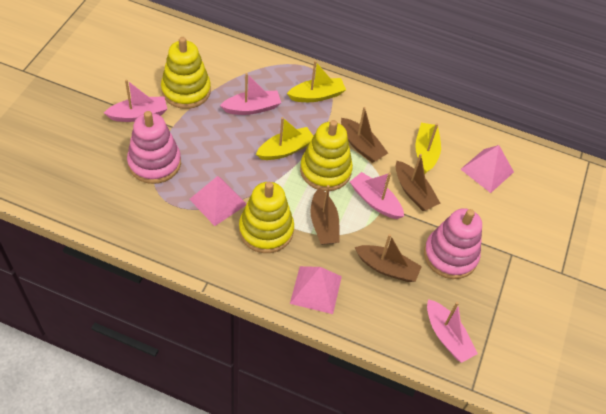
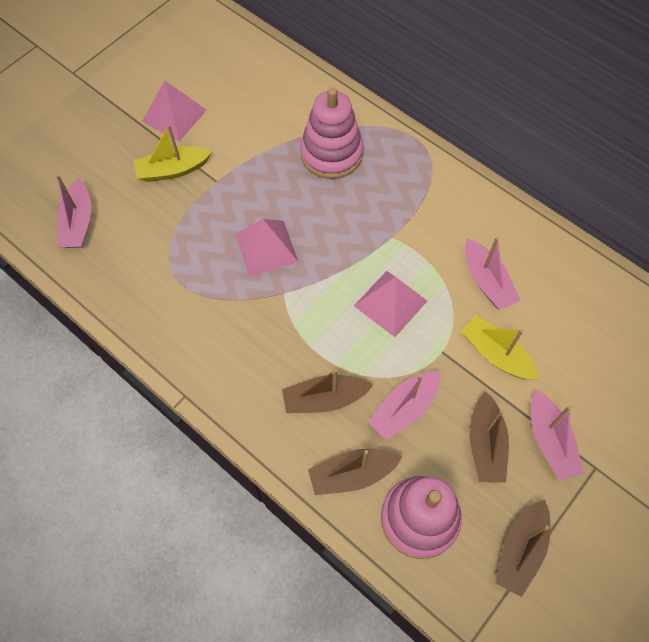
yellow boat: [256,117,313,160] [287,61,346,102] [415,123,441,174] = 3 -> [133,124,212,182] [461,315,538,379] = 2
yellow stacking toy: [161,37,211,109] [239,182,294,253] [300,120,353,191] = 3 -> none = 0

